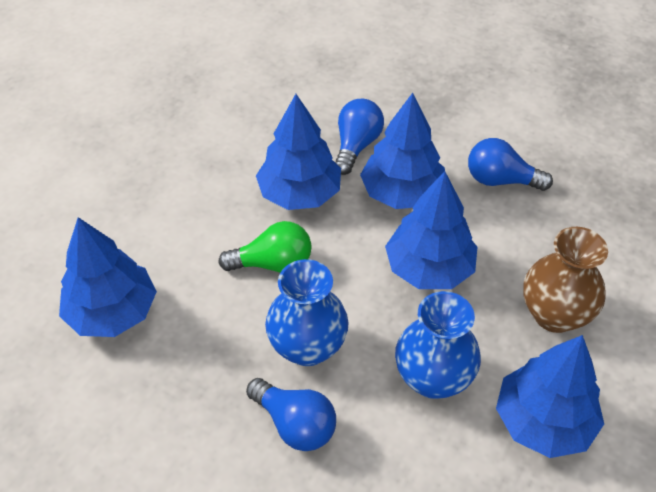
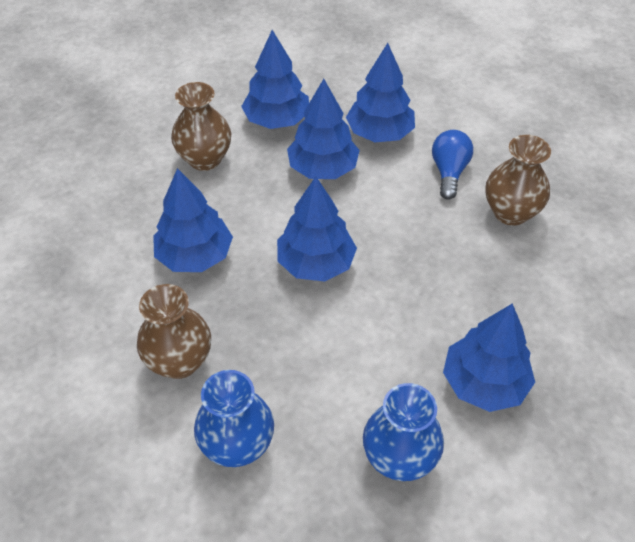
blue light bulb: [246,378,336,451] [335,99,384,175] [468,138,553,191] = 3 -> [432,130,473,200] = 1
blue tree: [59,217,157,337] [256,94,341,210] [360,93,445,209] [385,171,477,289] [496,335,604,458] = 5 -> [153,168,233,272] [241,30,309,129] [277,176,357,282] [287,79,360,179] [346,43,415,142] [443,303,535,412] = 6
brown vase: [523,227,608,333] = 1 -> [137,284,211,379] [171,82,232,171] [486,135,551,226] = 3
green light bulb: [218,221,312,273] = 1 -> none = 0

